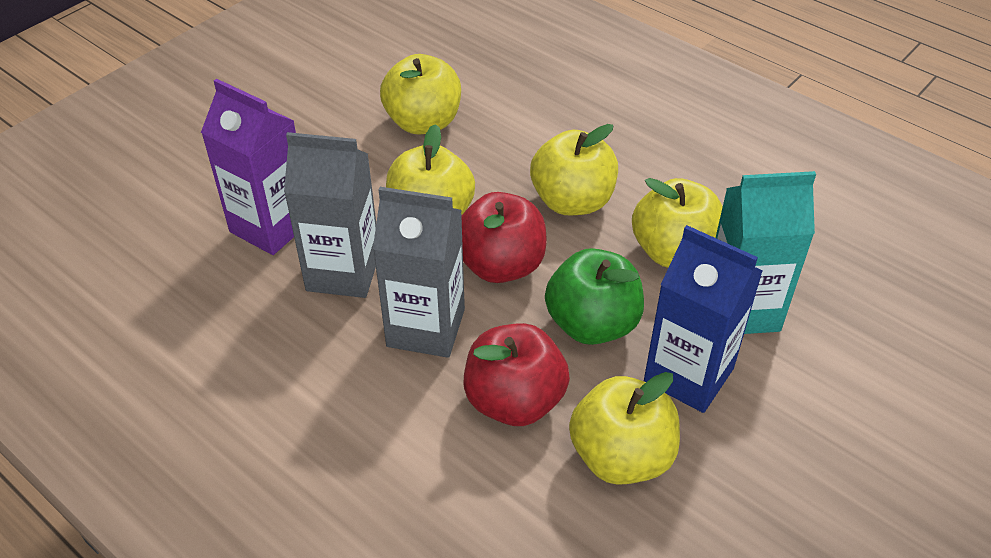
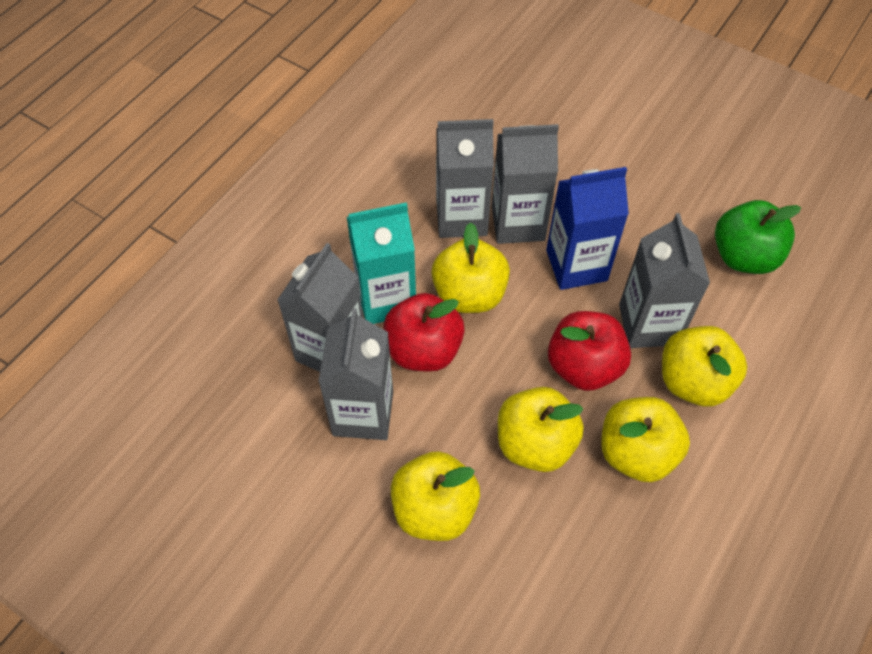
grey carton: [284,132,376,298] [373,187,465,358] = 2 -> [277,243,363,372] [318,308,393,440] [436,119,494,238] [492,124,559,244] [619,213,710,348] = 5
purple carton: [201,79,296,255] = 1 -> none = 0

